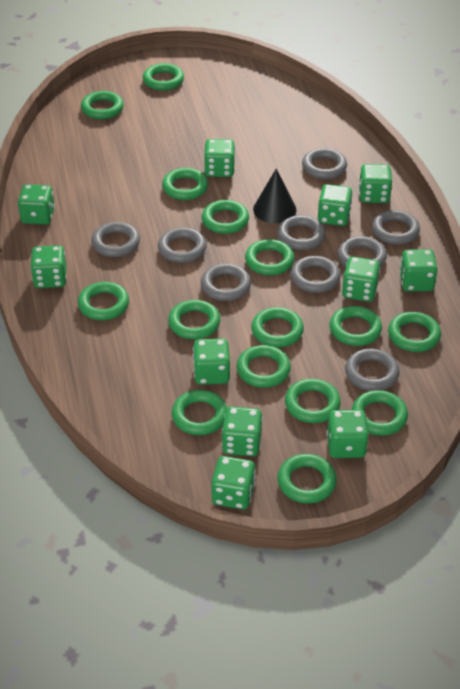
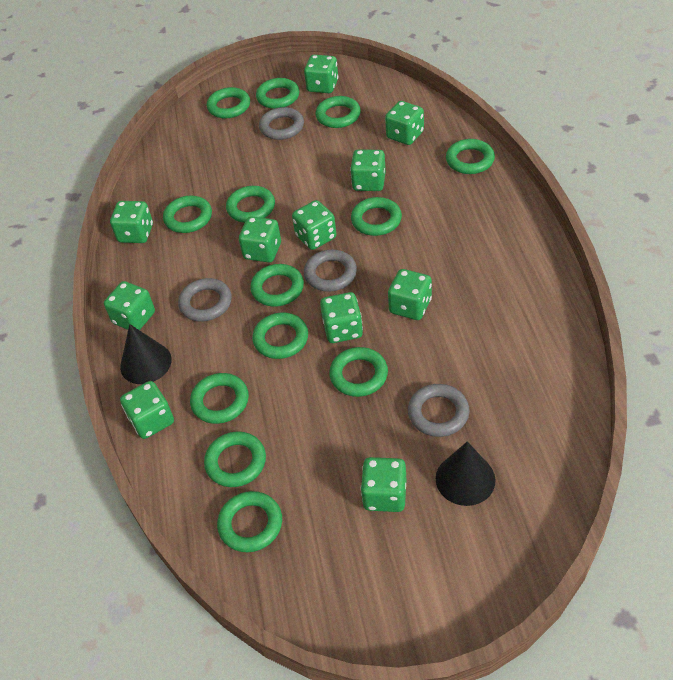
black cone: [253,168,296,223] = 1 -> [120,324,172,384] [436,441,496,506] = 2
green ring: [78,282,129,320] [81,91,124,119] [143,63,184,91] [162,168,208,200] [168,300,220,339] [172,390,227,435] [202,200,249,234] [236,345,291,388] [245,239,294,275] [251,307,304,347] [278,454,337,504] [285,379,341,423] [330,306,382,346] [352,390,408,436] [388,312,441,352] = 15 -> [163,196,212,233] [190,373,249,424] [204,431,266,487] [207,87,250,118] [217,491,282,552] [226,186,275,223] [250,264,304,307] [252,313,308,359] [256,78,300,109] [316,96,361,128] [329,347,388,397] [351,197,402,236] [446,139,495,174] = 13
grey ring: [91,222,140,257] [158,227,207,263] [201,263,251,301] [277,215,326,250] [290,256,341,293] [302,148,347,179] [338,236,387,267] [345,349,400,391] [372,210,420,245] = 9 -> [178,278,232,322] [259,107,304,140] [304,250,357,292] [408,384,469,437] = 4

